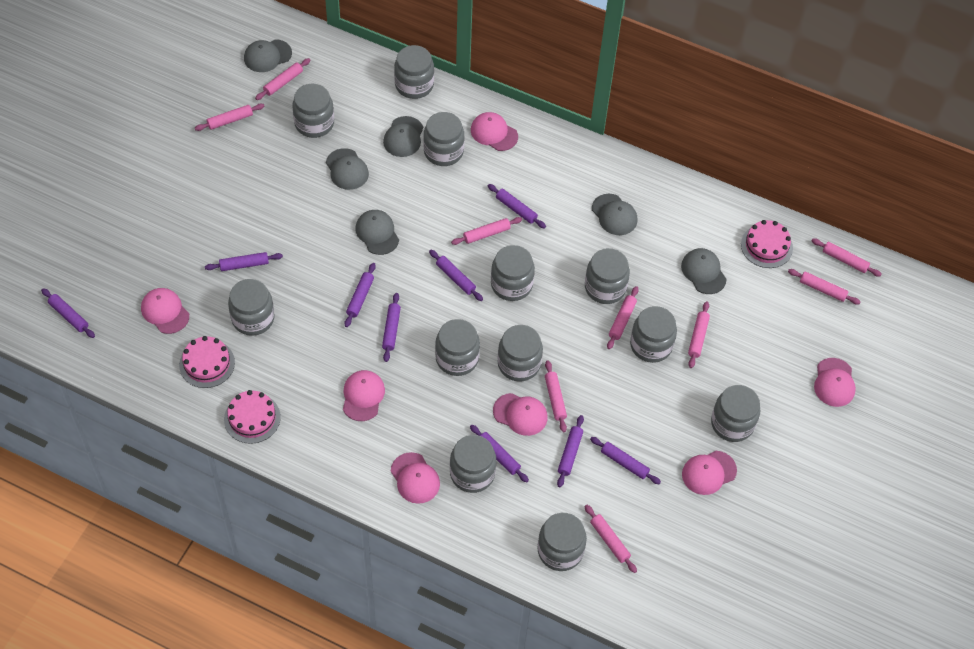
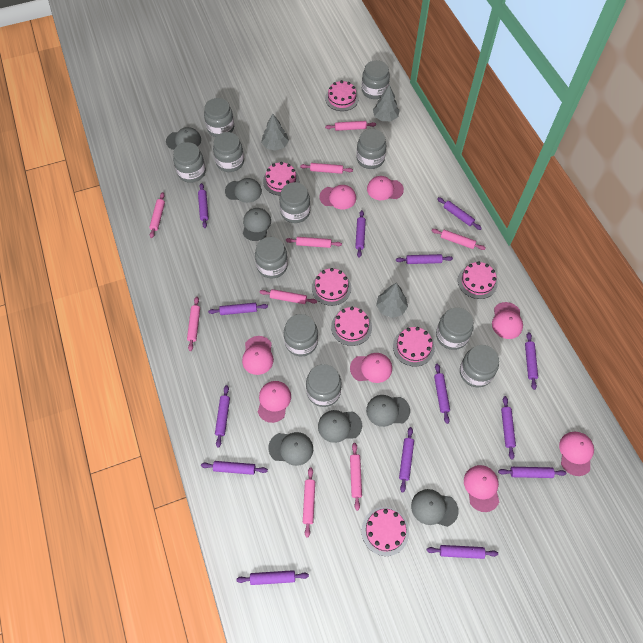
grey cap: [244,39,292,72] [326,148,369,190] [355,210,399,255] [383,116,423,157] [592,194,637,235] [681,248,727,294] = 6 -> [166,127,201,150] [225,178,262,203] [243,208,271,241] [268,432,313,466] [318,410,362,443] [366,395,410,427] [411,489,458,527] = 7
grey jar: [228,279,275,336] [292,84,334,138] [394,45,434,99] [423,112,464,166] [435,319,480,376] [450,435,496,493] [491,245,535,301] [498,325,543,382] [538,513,587,571] [585,248,630,304] [630,306,677,363] [711,385,760,442] = 12 -> [173,142,206,183] [204,98,234,137] [213,132,244,172] [255,237,288,278] [279,182,310,223] [284,314,318,356] [306,364,342,407] [356,129,386,169] [362,60,390,99] [436,308,473,350] [460,345,499,387] = 11
grey tree: none = 0 -> [261,113,289,151] [373,84,400,121] [376,283,408,318] = 3
pink cake: [179,336,235,388] [224,390,281,444] [741,220,793,268] = 3 -> [263,162,299,196] [312,268,351,306] [325,80,359,111] [331,307,372,346] [361,507,409,556] [393,327,435,366] [458,262,498,299] = 7
pink cap: [141,288,189,334] [343,370,385,421] [391,452,440,504] [471,112,518,151] [493,393,548,436] [682,451,737,495] [814,358,856,407] = 7 -> [242,336,274,375] [258,381,291,423] [319,185,356,209] [350,353,392,383] [367,176,404,200] [464,465,499,512] [492,302,523,339] [559,431,594,476] = 8
purple rolling pin: [41,288,95,338] [205,252,283,271] [344,263,376,327] [382,293,401,362] [429,250,483,301] [470,425,529,482] [488,184,546,229] [557,415,584,487] [590,437,661,484] = 9 -> [198,183,209,228] [201,461,268,475] [208,303,268,315] [215,385,230,448] [236,570,309,585] [355,210,366,258] [396,254,453,264] [399,427,414,492] [427,545,498,559] [434,363,450,424] [437,197,482,230] [498,467,567,478] [501,396,516,460] [525,332,538,390] = 14

